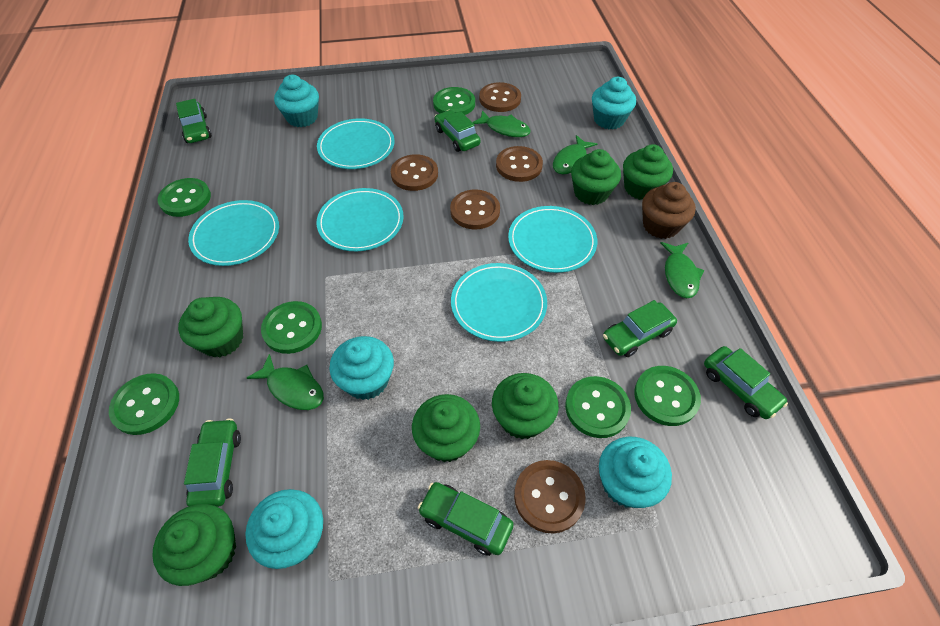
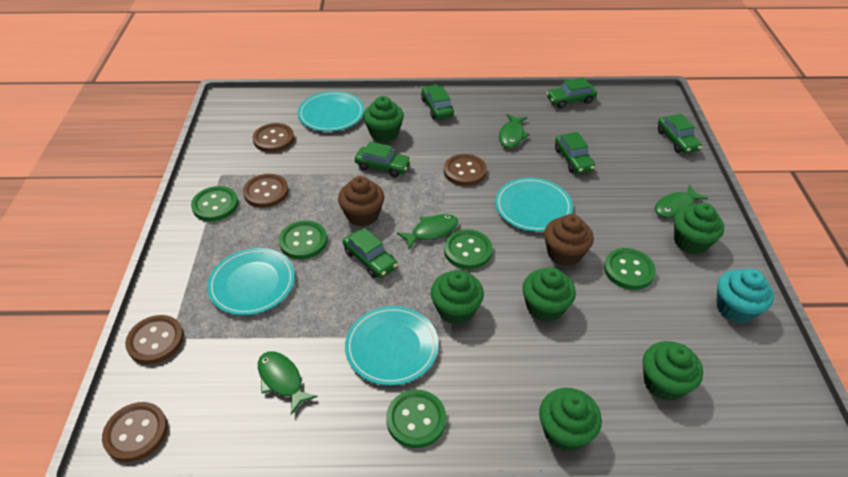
brown cupcake: [642,182,696,239] = 1 -> [338,176,384,226] [544,214,594,266] = 2
green button: [109,373,179,435] [157,178,211,217] [261,301,322,354] [433,87,475,115] [565,376,631,438] [634,366,701,426] = 6 -> [191,186,238,221] [279,221,327,259] [386,390,446,448] [444,229,493,269] [604,248,656,290] = 5
turquoise cupcake: [245,489,323,569] [274,75,319,127] [329,336,394,400] [592,77,636,129] [599,437,672,508] = 5 -> [716,269,774,323] = 1
turquoise plate: [188,200,279,266] [316,188,404,251] [317,118,395,169] [451,263,547,342] [508,206,597,273] = 5 -> [207,248,295,315] [298,91,364,131] [345,306,439,385] [495,178,573,232] = 4

